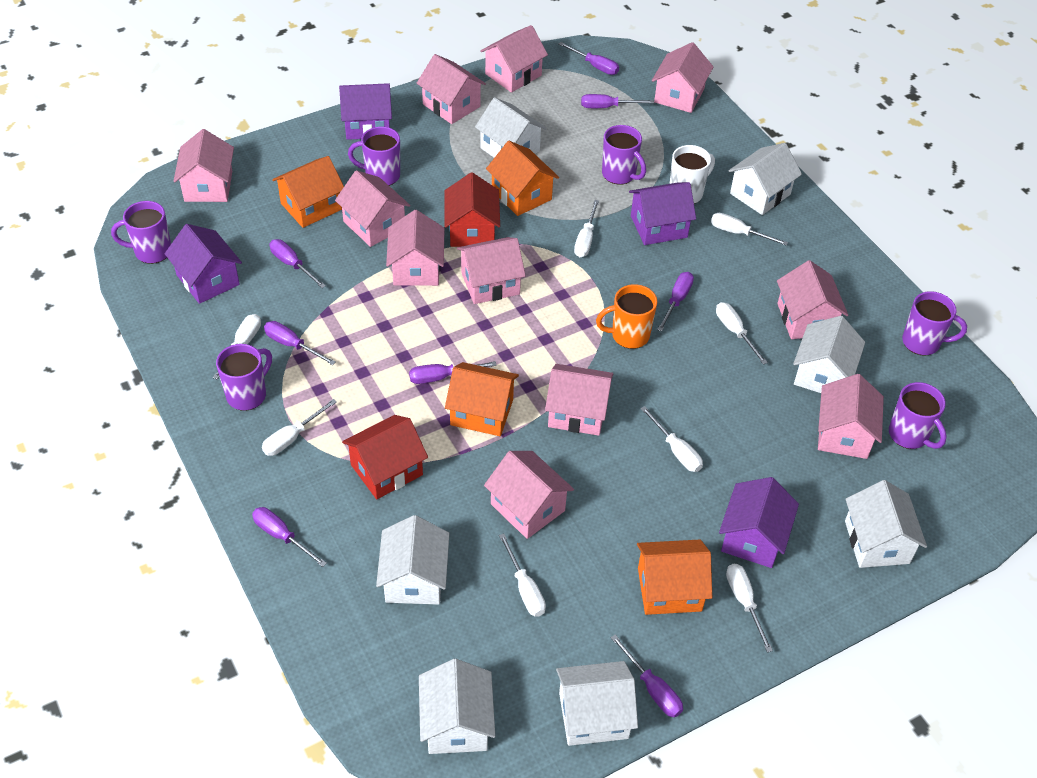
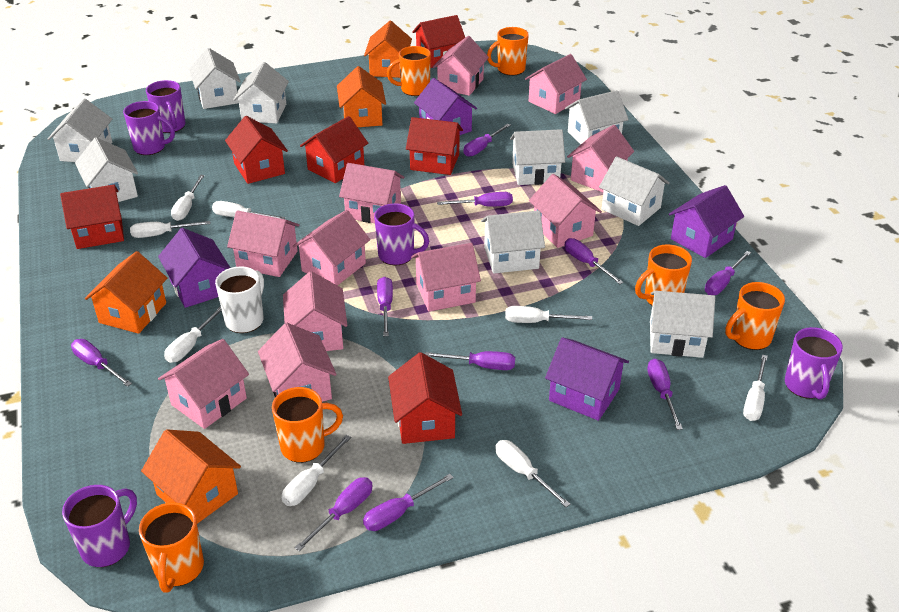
orange mug: [596,284,657,349] = 1 -> [139,502,204,592] [272,387,343,463] [387,46,431,96] [487,27,529,76] [635,245,692,305] [725,282,785,350] = 6
purple mug: [111,201,171,264] [216,344,272,411] [348,127,400,186] [602,125,646,185] [889,382,947,449] [902,291,967,356] = 6 -> [62,485,137,567] [123,101,175,155] [146,80,186,133] [374,203,429,265] [785,327,843,400] = 5
purple screwdriver: [252,507,327,567] [264,321,336,365] [269,239,326,288] [409,361,497,384] [559,42,619,75] [581,94,654,108] [611,635,683,717] [657,272,694,331] = 8 -> [71,339,132,387] [295,477,373,551] [363,474,454,531] [377,277,393,336] [425,351,515,370] [437,192,513,207] [464,124,511,157] [565,238,624,284] [647,359,683,430] [705,251,751,295] = 10
red house: [342,415,428,499] [444,172,500,247] = 2 -> [60,185,124,249] [225,116,288,184] [300,116,368,183] [388,352,462,444] [406,117,463,175] [412,15,465,68] = 6
white house: [376,515,449,605] [419,659,495,754] [475,97,546,158] [556,661,638,746] [729,143,802,215] [793,316,865,393] [845,480,927,568] = 7 -> [48,99,112,162] [75,137,138,202] [189,48,241,109] [233,62,289,124] [481,210,545,274] [510,129,565,185] [565,90,629,144] [599,156,670,226] [650,290,715,358] = 9

